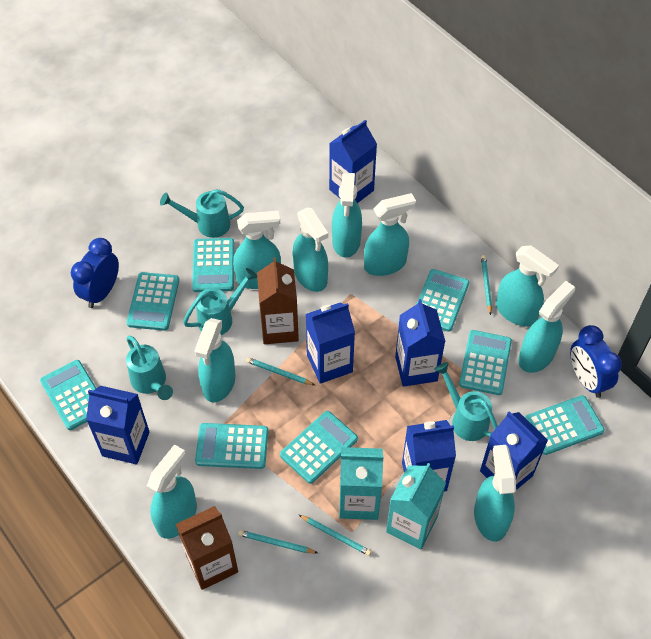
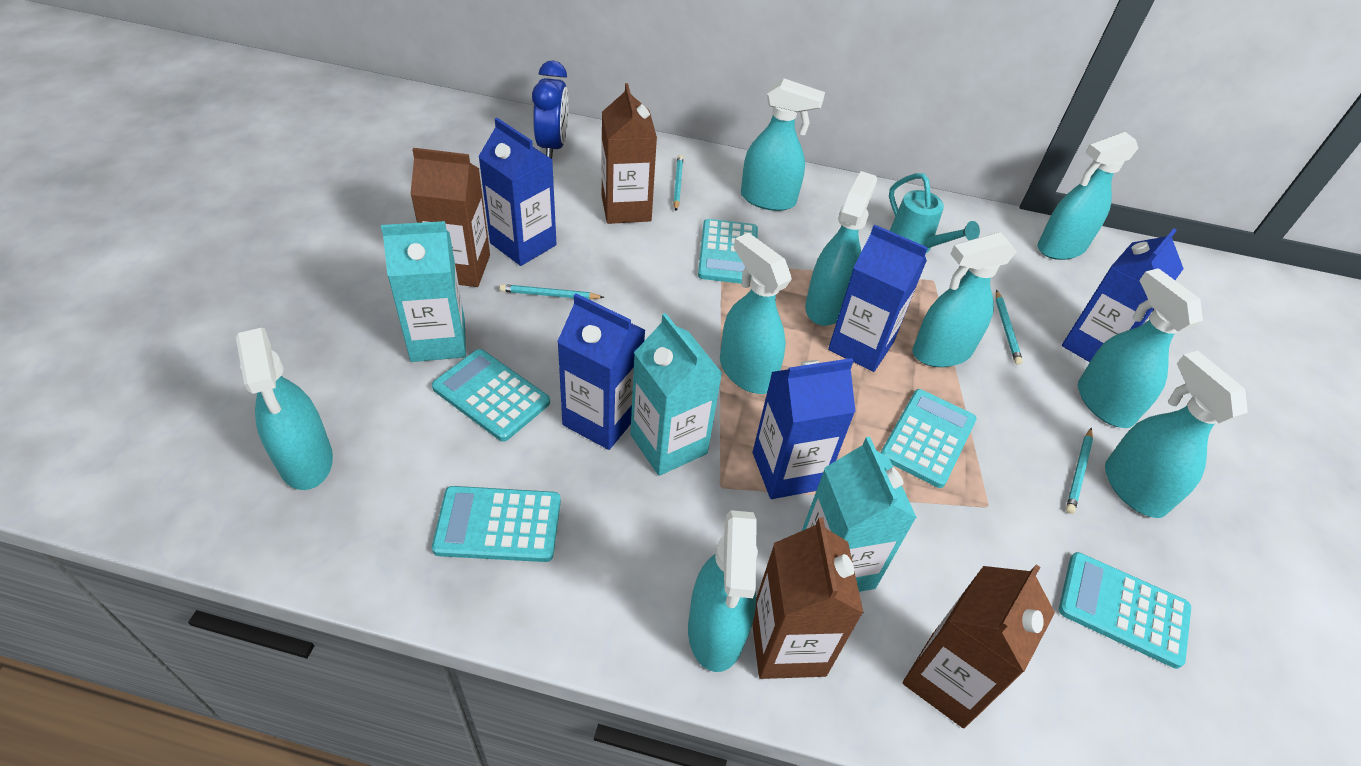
blue carton: [86,386,150,465] [306,302,355,384] [329,120,377,203] [395,299,445,387] [402,420,456,491] [480,411,548,490] = 6 -> [478,118,557,266] [557,293,646,450] [753,358,856,499] [828,224,928,372] [1062,228,1184,362] = 5
blue clock: [71,238,119,308] [570,325,622,398] = 2 -> [532,60,569,159] = 1
brown carton: [176,506,238,590] [257,257,299,344] = 2 -> [410,148,490,287] [602,83,657,224] [752,518,863,679] [903,565,1055,728] = 4
turquoise calculator: [40,360,96,430] [127,272,179,331] [192,238,234,292] [195,423,268,469] [280,411,358,484] [417,269,469,332] [459,330,512,395] [525,395,605,455] = 8 -> [432,349,550,442] [432,486,561,562] [698,219,758,284] [881,389,977,488] [1059,552,1191,669] = 5
turquoise carton: [339,447,384,520] [386,463,446,549] = 2 -> [381,221,466,362] [630,313,722,476] [802,437,917,592] = 3
turquoise watering can: [126,336,173,400] [160,189,244,238] [183,268,257,335] [434,362,498,441] = 4 -> [889,173,980,253] = 1

